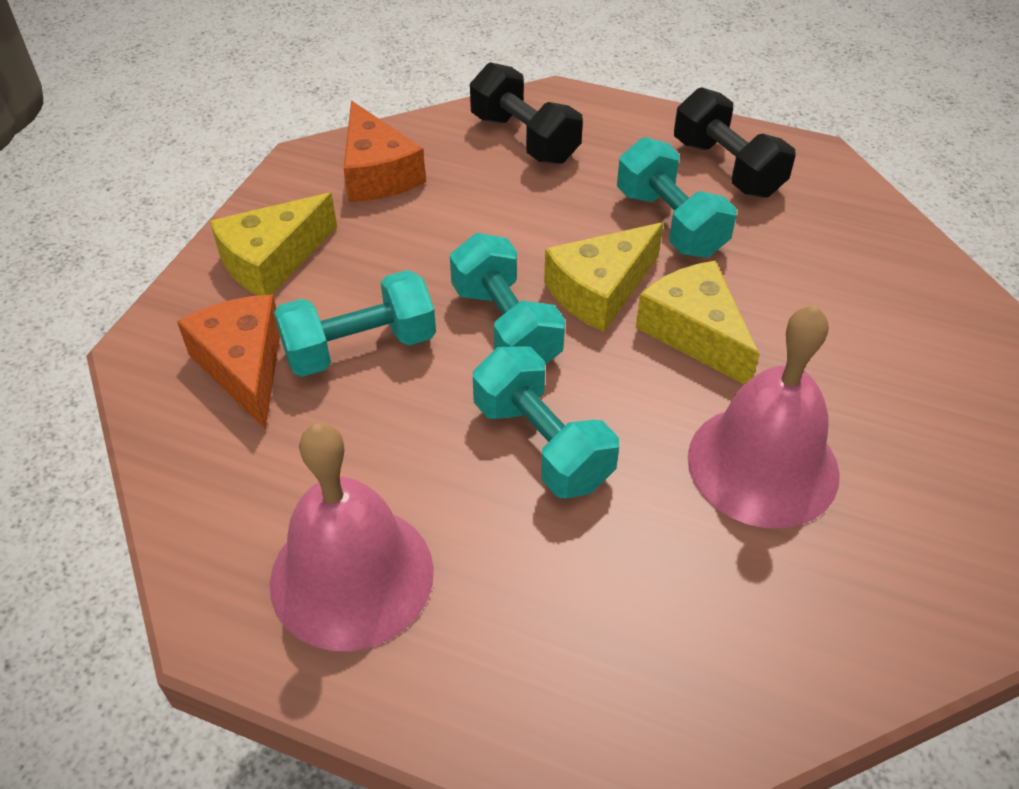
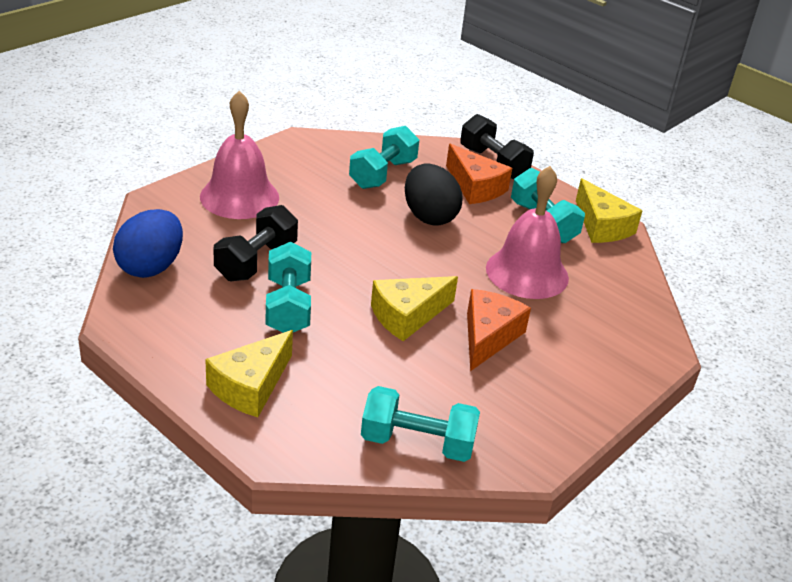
black egg: none = 0 -> [405,164,463,226] = 1
blue egg: none = 0 -> [113,209,183,278] = 1

